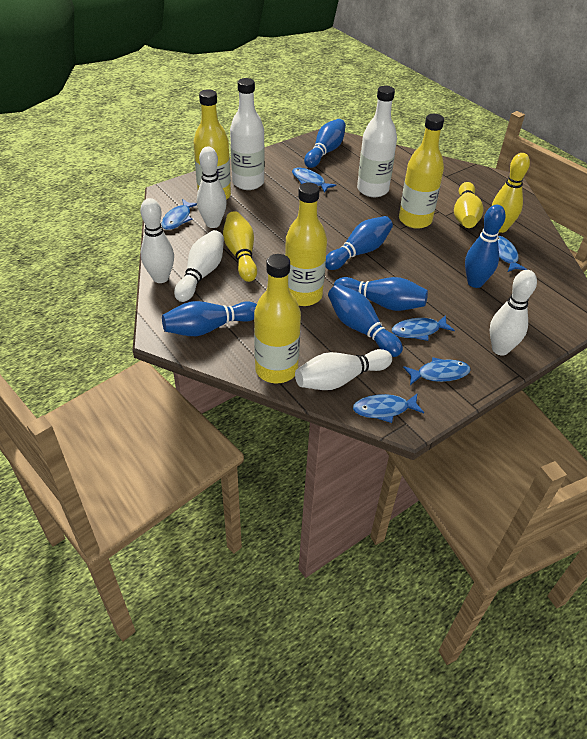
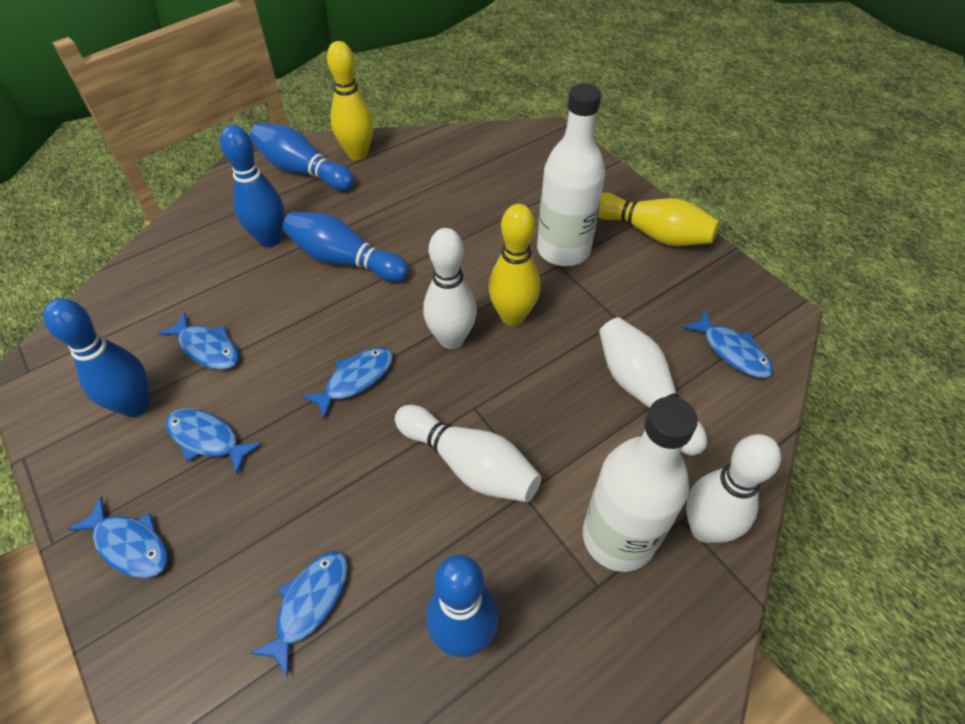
blue bowling pin: [162,301,257,336] [304,119,346,168] [325,216,393,270] [328,284,403,357] [334,277,428,311] [465,205,506,288] = 6 -> [43,298,150,417] [220,125,284,247] [250,123,354,191] [283,212,409,282] [426,555,499,657] = 5
white bowling pin: [140,198,174,283] [174,230,224,302] [197,146,227,228] [295,349,392,390] [490,270,537,356] = 5 -> [395,405,541,502] [423,228,477,349] [599,317,707,456] [686,434,781,543] = 4
yellow bottle: [194,89,231,200] [254,254,301,383] [285,183,327,306] [399,114,444,229] = 4 -> none = 0

